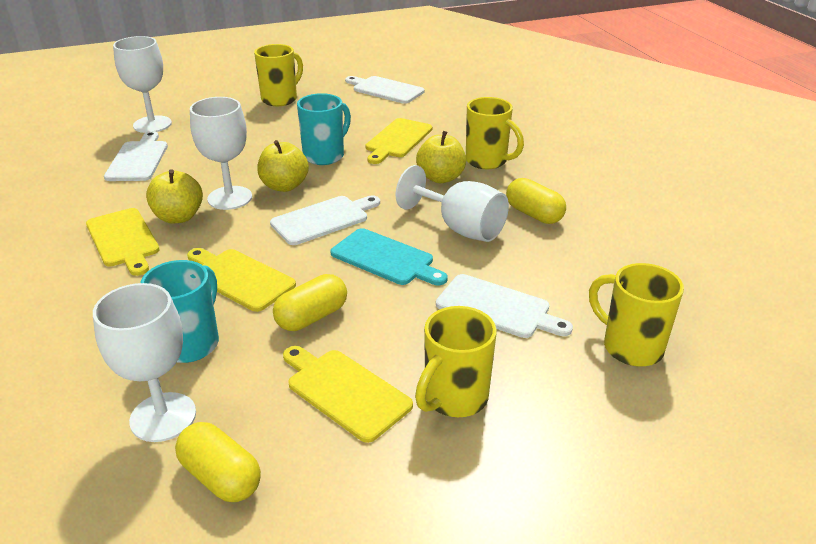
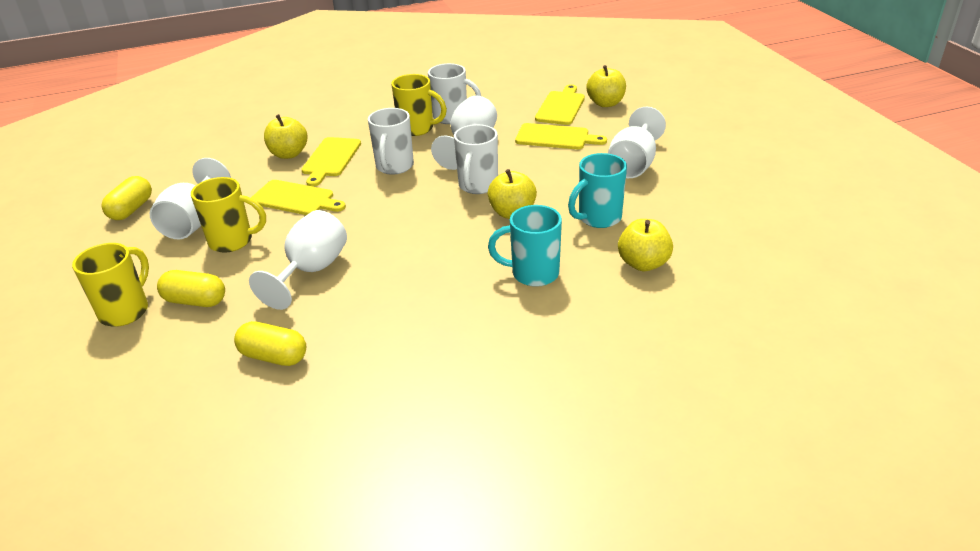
turquoise cutting board: [330,228,448,285] = 1 -> none = 0
white cutting board: [104,131,168,181] [270,195,380,245] [345,76,425,104] [436,274,573,338] = 4 -> none = 0
white mug: none = 0 -> [368,108,414,175] [428,63,481,124] [454,124,498,194] = 3
yellow apple: [146,169,203,223] [257,140,309,192] [416,131,466,183] = 3 -> [264,114,307,159] [488,169,537,219] [586,65,626,107] [618,219,673,271] = 4
yellow mug: [254,44,303,106] [415,306,497,417] [466,97,524,169] [589,263,684,366] = 4 -> [72,243,149,327] [191,177,266,253] [391,74,447,136] = 3

